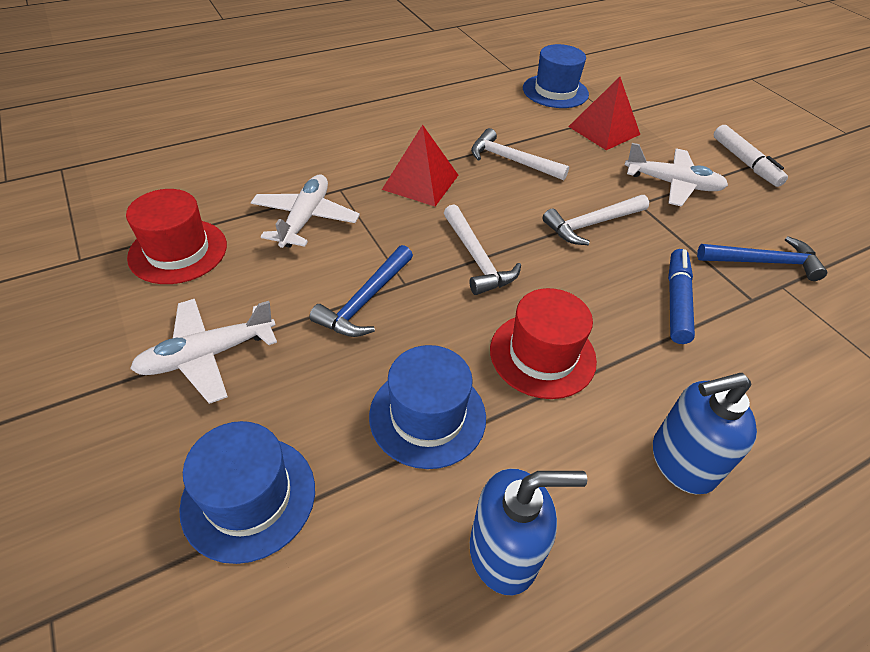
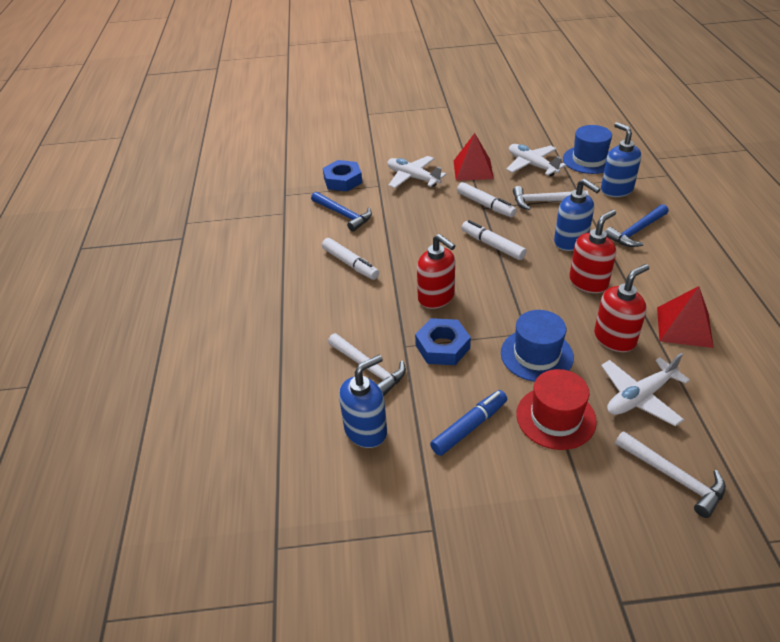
blue hat: [179,421,315,564] [369,345,486,469] [523,44,589,108] = 3 -> [501,310,574,382] [563,125,612,174] = 2
blue nut: none = 0 -> [323,160,362,192] [415,318,471,365] = 2
blue soap dispenser: [470,469,587,595] [653,373,757,494] = 2 -> [339,355,387,448] [554,179,600,251] [601,122,641,197] = 3
red hat: [126,189,227,284] [490,288,597,399] = 2 -> [516,369,597,450] = 1
red soap dispenser: none = 0 -> [417,234,456,309] [569,210,616,293] [594,264,649,352] = 3
white marker: [714,125,788,187] = 1 -> [322,238,379,280] [457,182,517,217] [462,220,527,260] = 3

